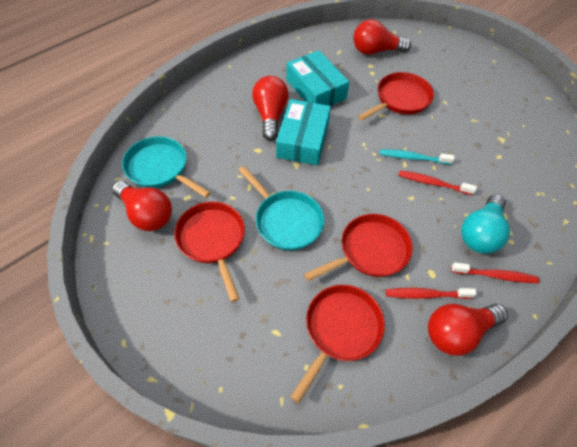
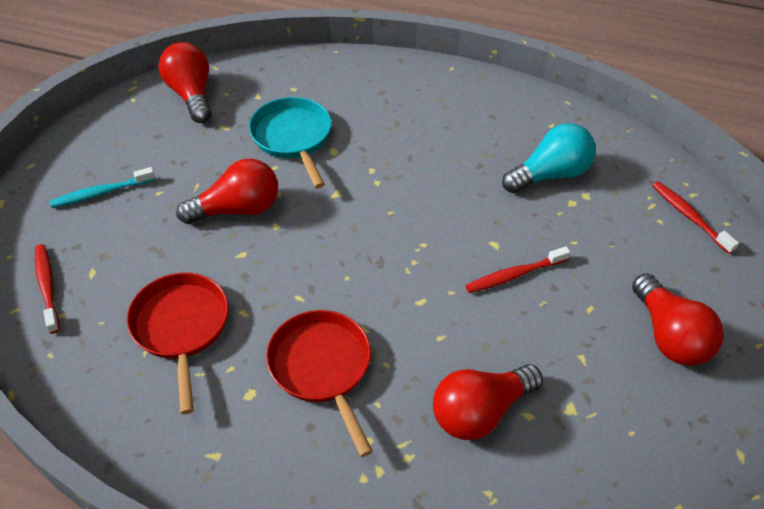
red pan: [174,202,245,302] [290,285,385,403] [304,214,413,281] [358,72,434,120] = 4 -> [127,273,228,414] [266,310,373,457] = 2
turquoise box: [276,99,331,165] [286,50,349,106] = 2 -> none = 0
turquoise pan: [122,136,211,198] [239,166,324,250] = 2 -> [249,97,332,188] = 1

